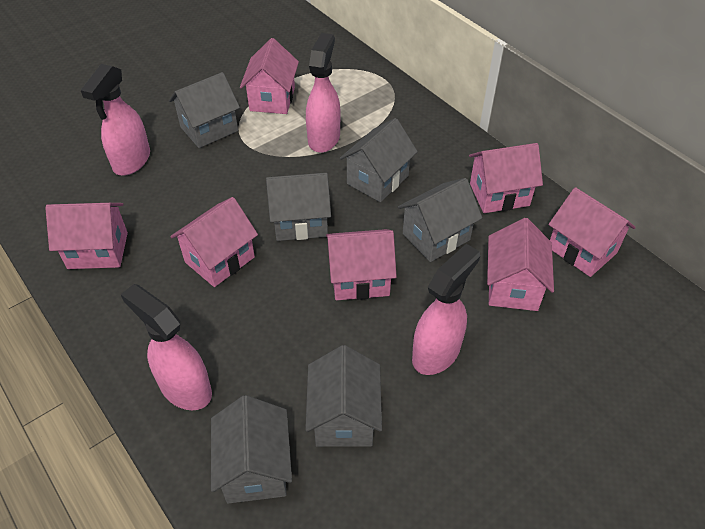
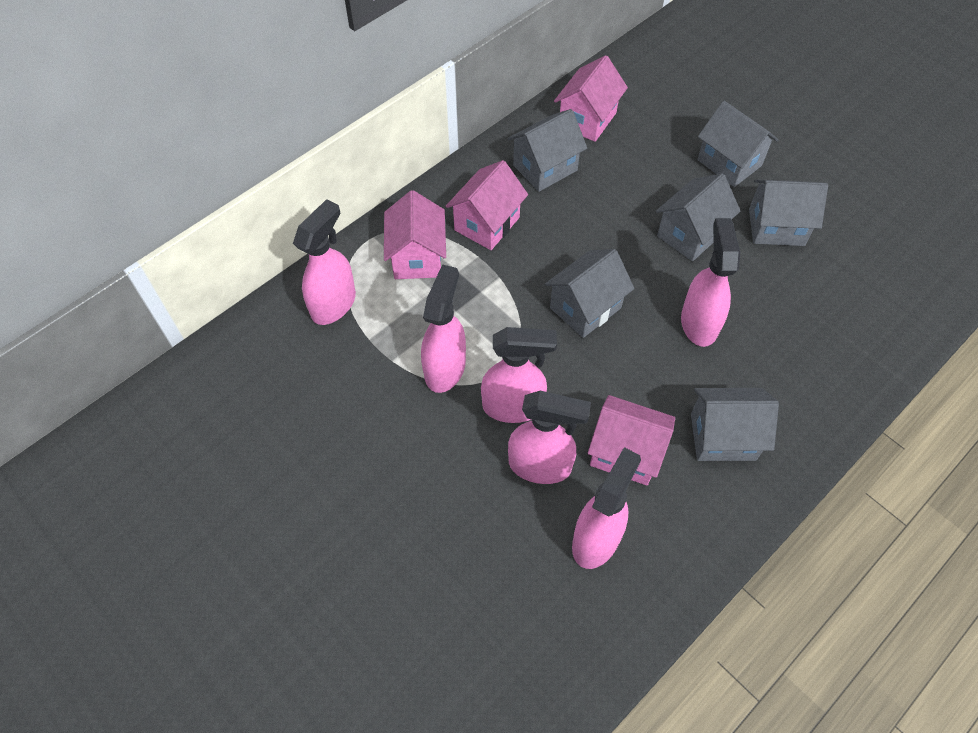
pink house: [45,203,128,269] [170,197,258,287] [240,38,299,114] [326,229,397,300] [469,143,543,213] [487,218,554,311] [548,187,636,277] = 7 -> [384,190,446,279] [446,160,528,250] [554,55,628,142] [588,395,675,485] = 4
pink spray bottle: [81,64,150,176] [121,284,212,410] [306,33,341,153] [412,244,480,375] = 4 -> [293,199,356,325] [421,264,466,393] [481,327,557,423] [508,391,591,484] [572,447,641,569] [681,218,740,347] = 6

